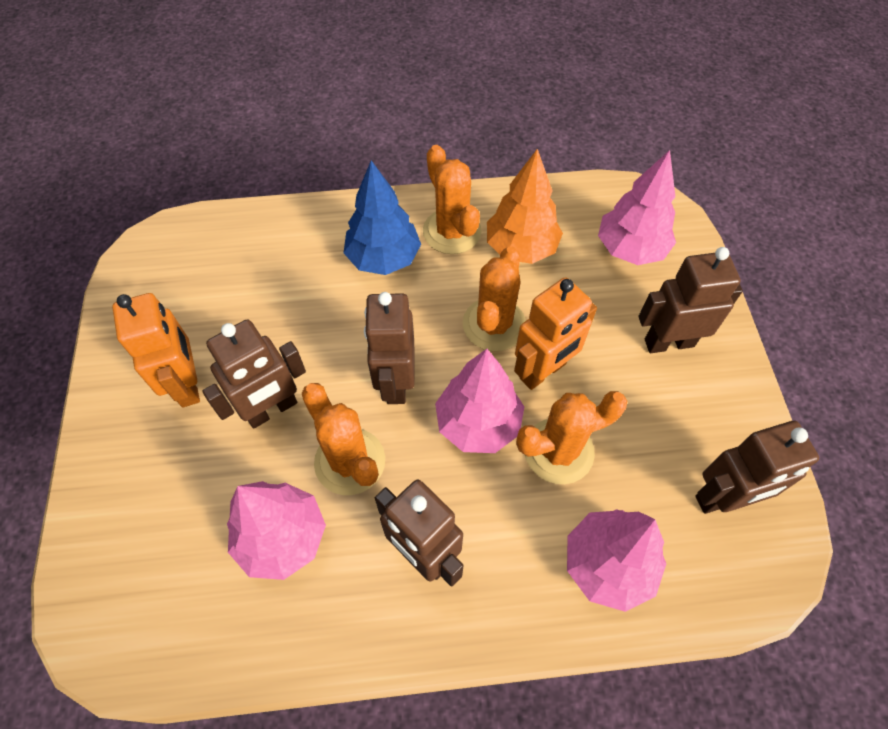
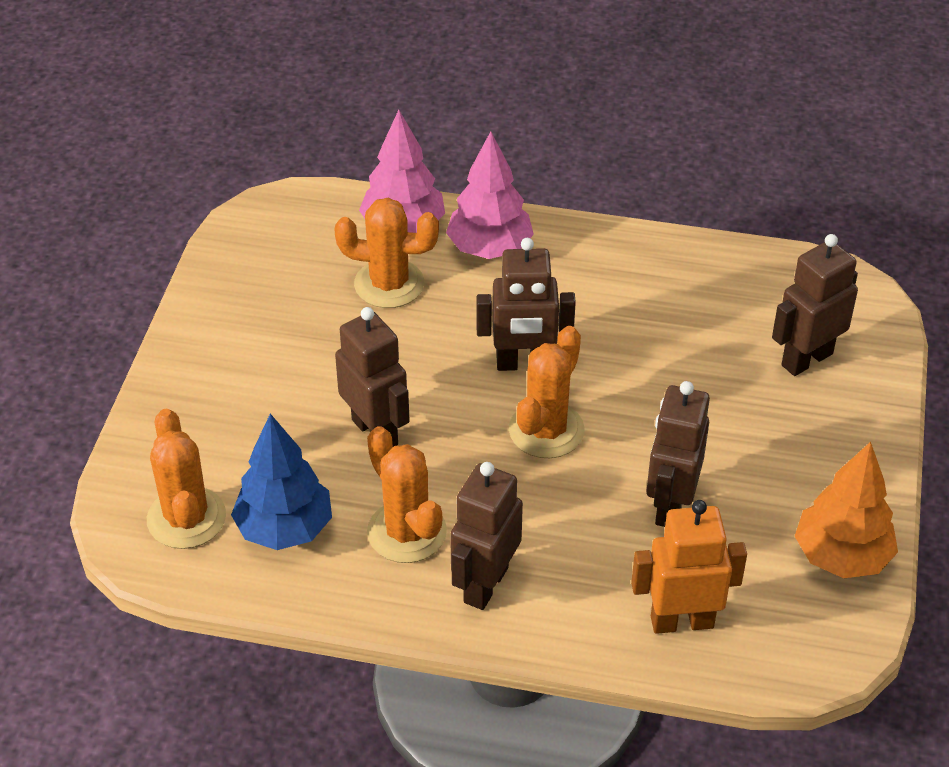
orange robot: [112,293,200,408] [514,277,597,390] = 2 -> [631,500,747,634] = 1
pink tree: [227,481,326,580] [435,349,524,453] [567,509,666,612] [598,150,676,265] = 4 -> [359,110,445,233] [446,131,534,259] = 2

